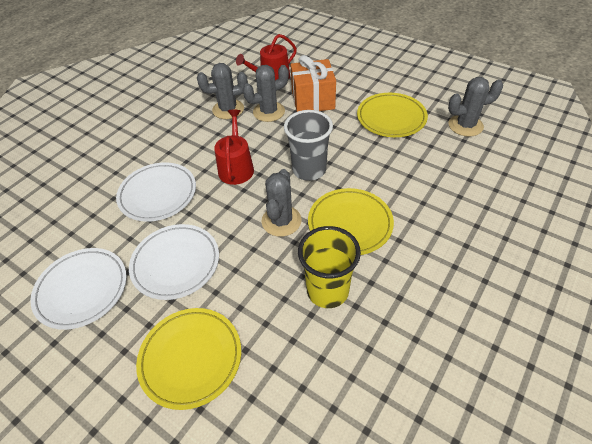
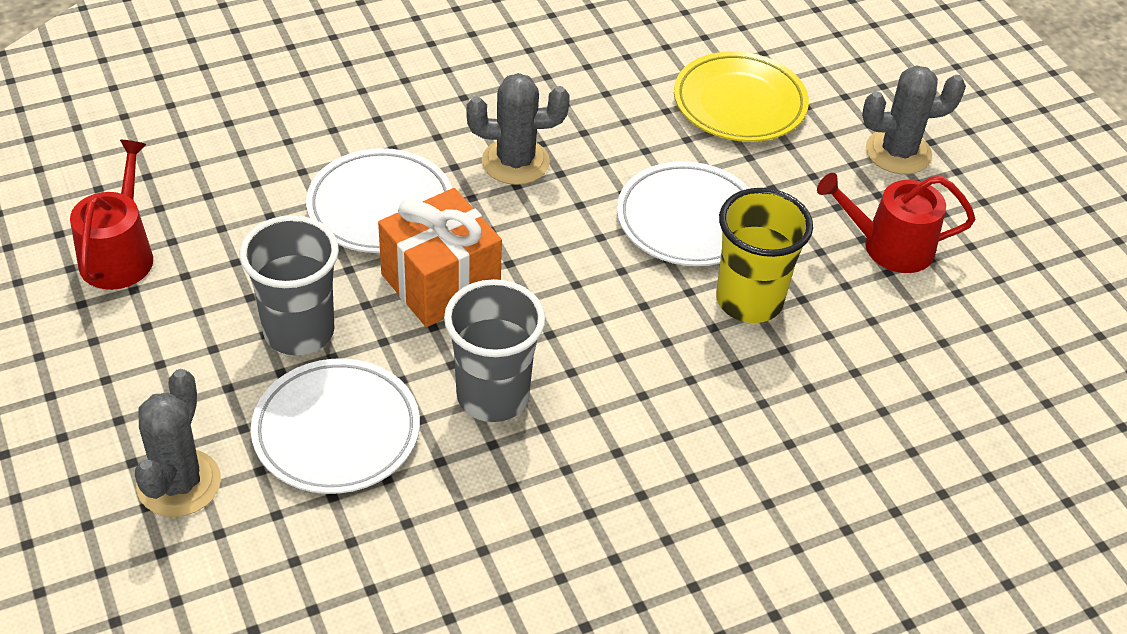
grey cactus: [197,63,248,119] [243,65,289,122] [261,169,302,237] [448,77,503,137] = 4 -> [135,369,221,517] [466,73,570,185] [862,65,966,174] = 3
grey cup: [284,110,333,181] = 1 -> [240,215,339,355] [444,279,545,422] = 2
yellow plate: [136,308,241,410] [308,188,394,255] [357,93,428,137] = 3 -> [674,51,809,142] = 1

